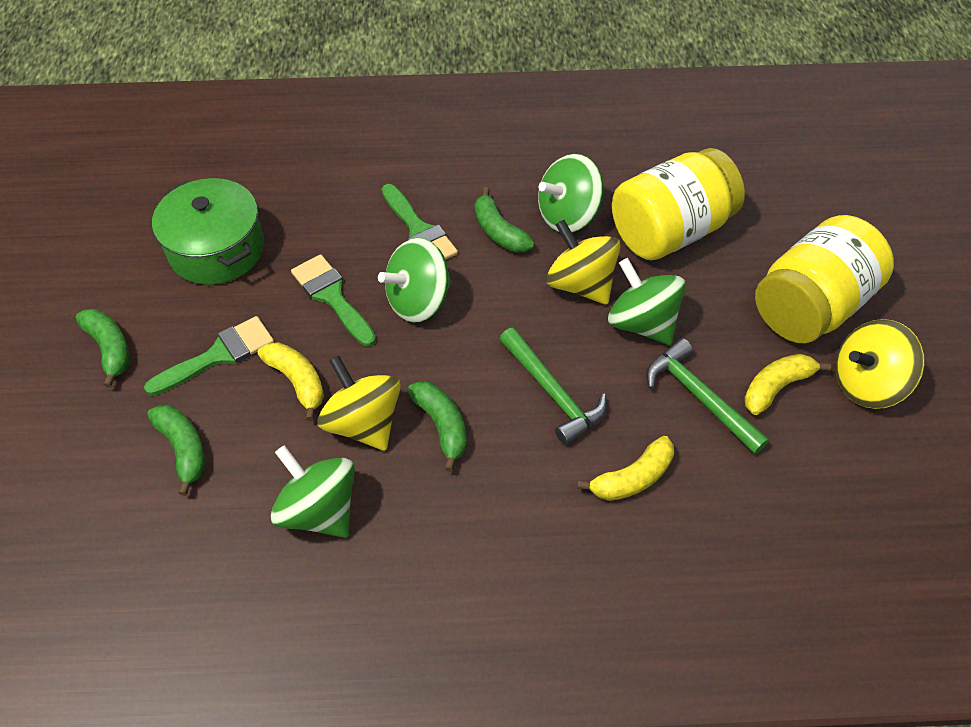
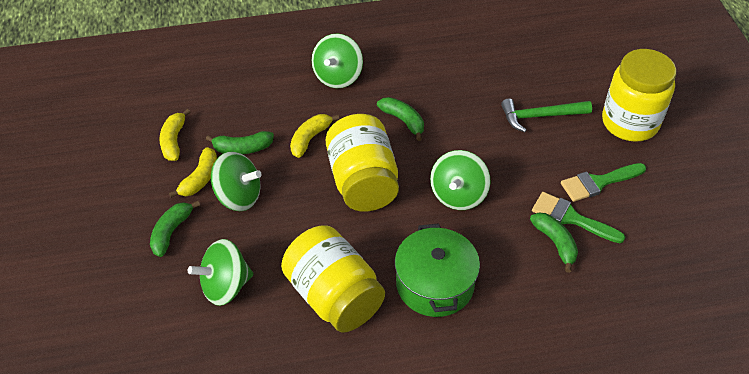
green brush: [144,316,274,396] [291,254,376,347] [382,184,458,260] = 3 -> [532,192,625,243] [561,163,646,202] = 2
green hammer: [500,328,607,445] [646,338,769,454] = 2 -> [501,98,592,132] = 1
yellow jar: [612,148,745,260] [755,215,894,343] = 2 -> [281,225,385,332] [326,114,399,211] [602,49,676,142] = 3
yellow spinning top: [317,355,401,451] [546,220,621,305] [836,319,924,409] = 3 -> none = 0

